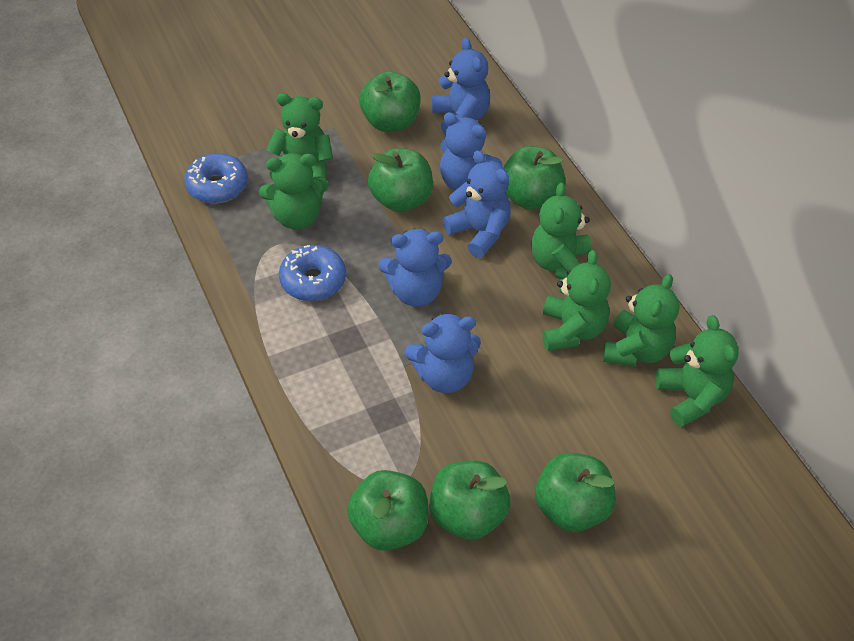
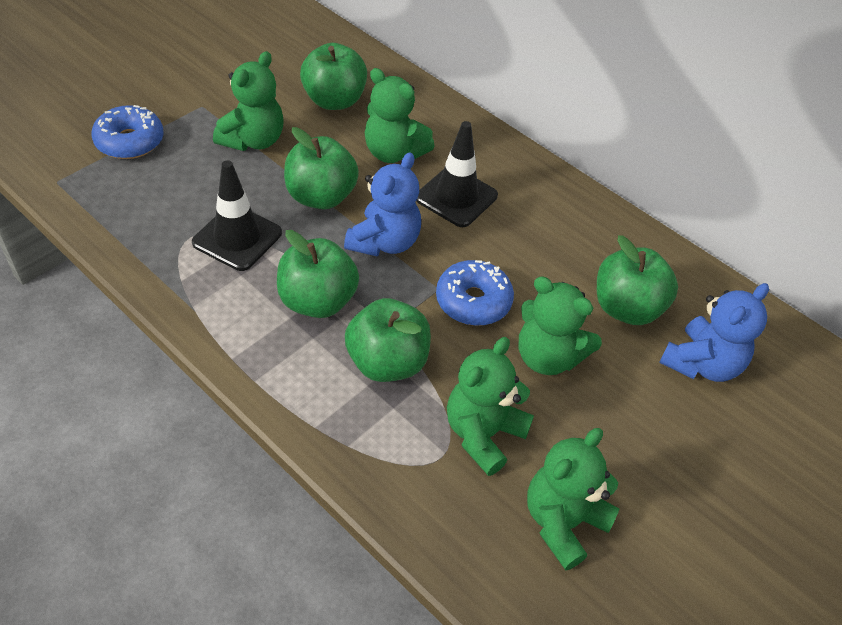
black traffic cone: none = 0 -> [192,160,282,271] [416,121,498,227] = 2
blue teddy bear: [379,229,452,306] [405,312,481,393] [432,38,490,135] [440,112,502,191] [443,150,511,258] = 5 -> [344,153,421,256] [659,283,769,382] = 2
green apple: [347,470,428,551] [359,71,421,132] [368,148,433,212] [429,460,510,540] [504,146,565,210] [535,453,616,532] = 6 -> [277,230,359,318] [284,127,359,209] [300,43,367,110] [345,298,431,382] [597,235,678,325] = 5
green teddy bear: [259,153,329,230] [266,93,333,181] [531,182,591,279] [543,250,611,351] [603,274,679,366] [656,315,739,427] = 6 -> [213,51,284,151] [365,68,435,163] [447,337,534,476] [519,276,602,375] [527,428,620,570] = 5

